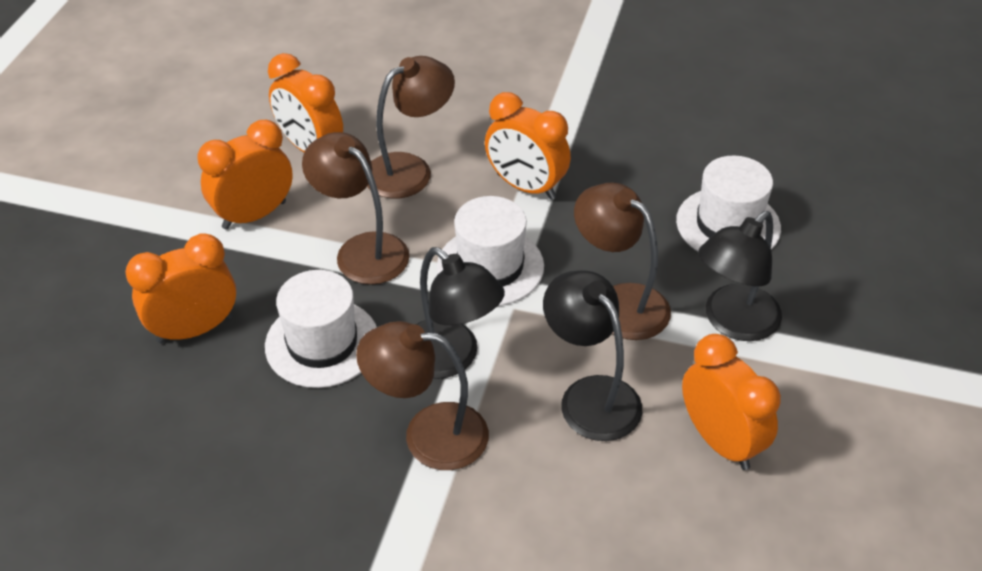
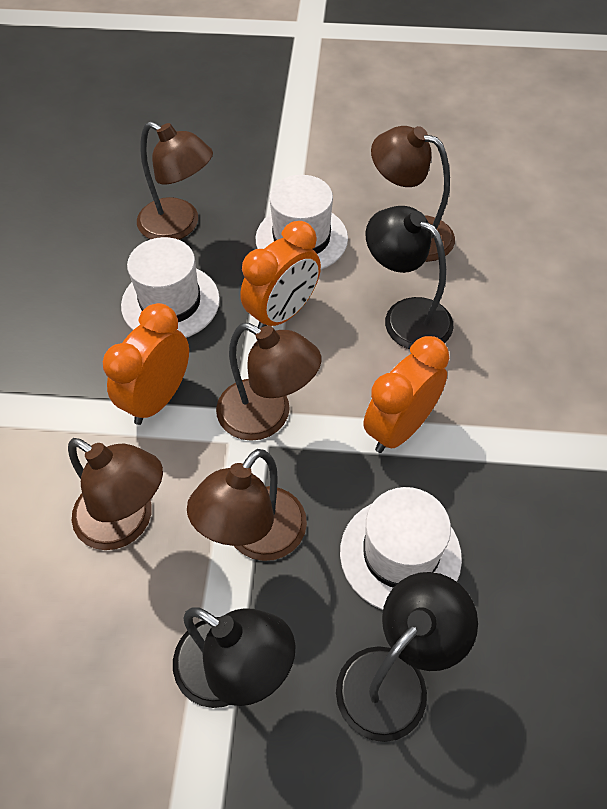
brown lamp: [302,132,410,285] [356,321,489,470] [367,56,455,198] [574,183,671,340] = 4 -> [68,438,163,550] [137,121,213,240] [187,449,307,561] [216,323,321,441] [371,126,455,262] = 5
orange clock: [125,233,236,344] [198,120,293,230] [268,53,343,152] [485,92,571,200] [682,334,781,470] = 5 -> [103,303,189,425] [240,221,321,329] [363,336,449,453] = 3

